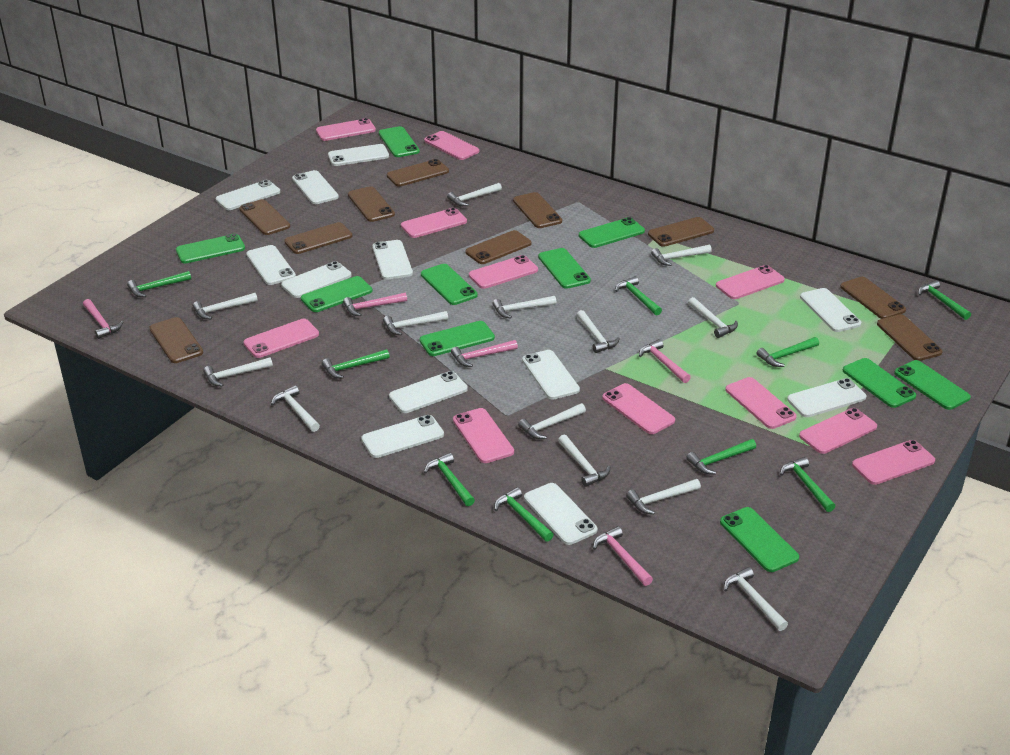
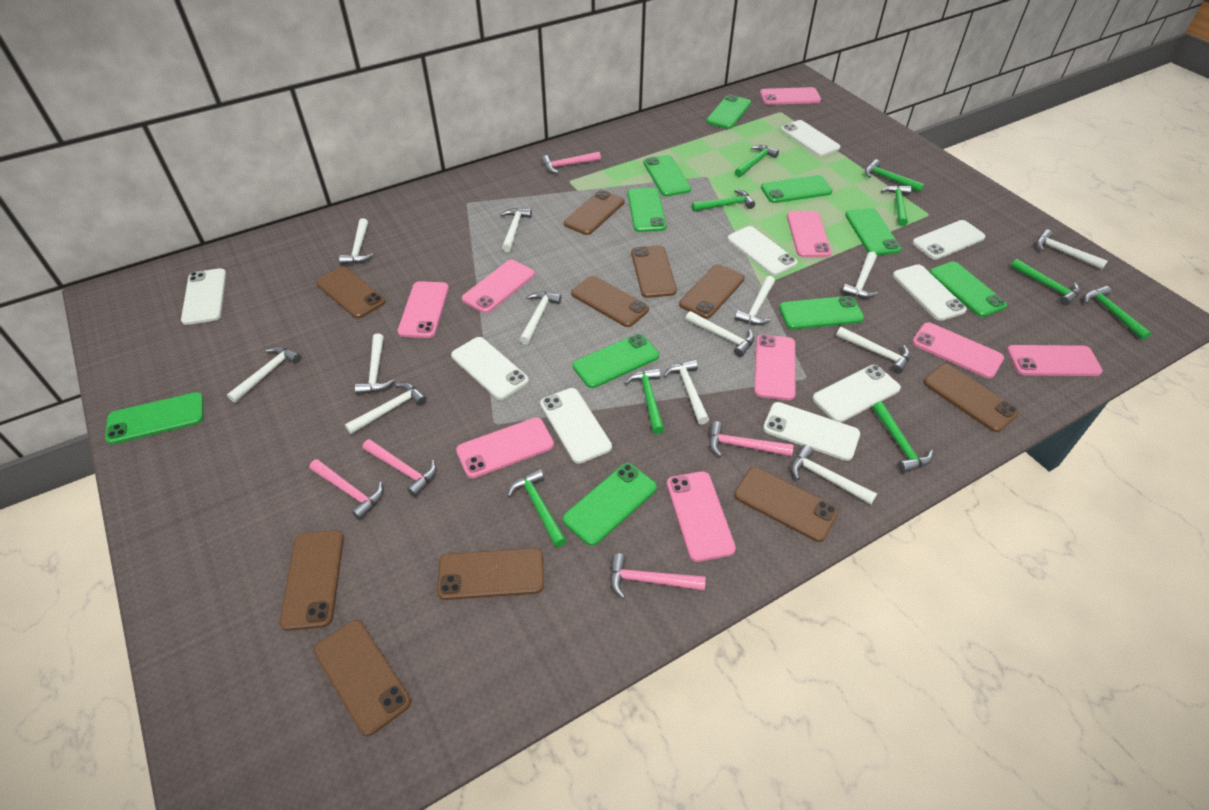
pink phone: [243,319,319,358] [316,118,376,141] [401,208,467,238] [424,131,479,160] [453,408,514,463] [469,255,538,289] [602,383,675,434] [716,265,785,299] [725,377,796,429] [799,408,877,454] [852,440,935,485] = 11 -> [397,281,449,338] [456,417,554,478] [462,260,535,313] [667,471,736,562] [754,335,796,400] [760,87,821,105] [787,211,832,257] [912,322,1004,379] [1007,345,1103,376] = 9
white phone: [215,180,280,210] [246,245,296,285] [281,261,352,298] [292,170,339,204] [328,144,389,166] [361,415,444,458] [372,240,413,280] [389,371,468,413] [522,350,580,400] [524,483,597,545] [787,378,866,417] [800,288,861,332] = 12 -> [181,268,226,325] [451,337,529,400] [540,388,612,464] [727,226,797,276] [763,402,860,461] [781,120,841,157] [813,365,901,423] [893,264,967,321] [912,220,985,260] = 9

